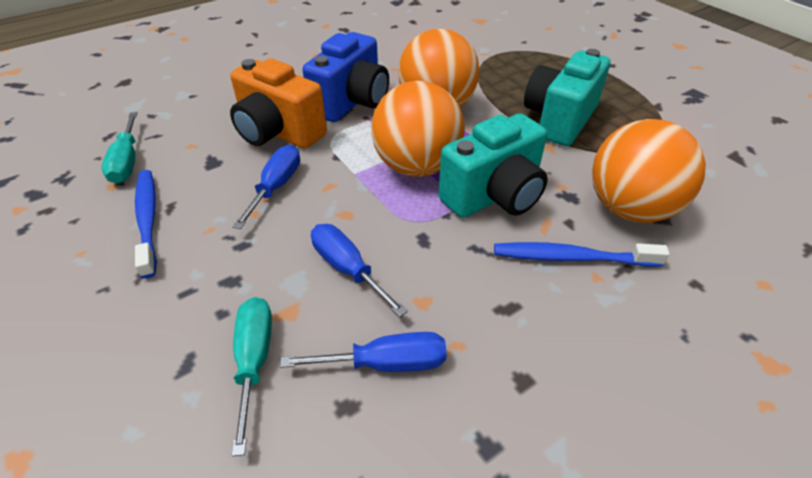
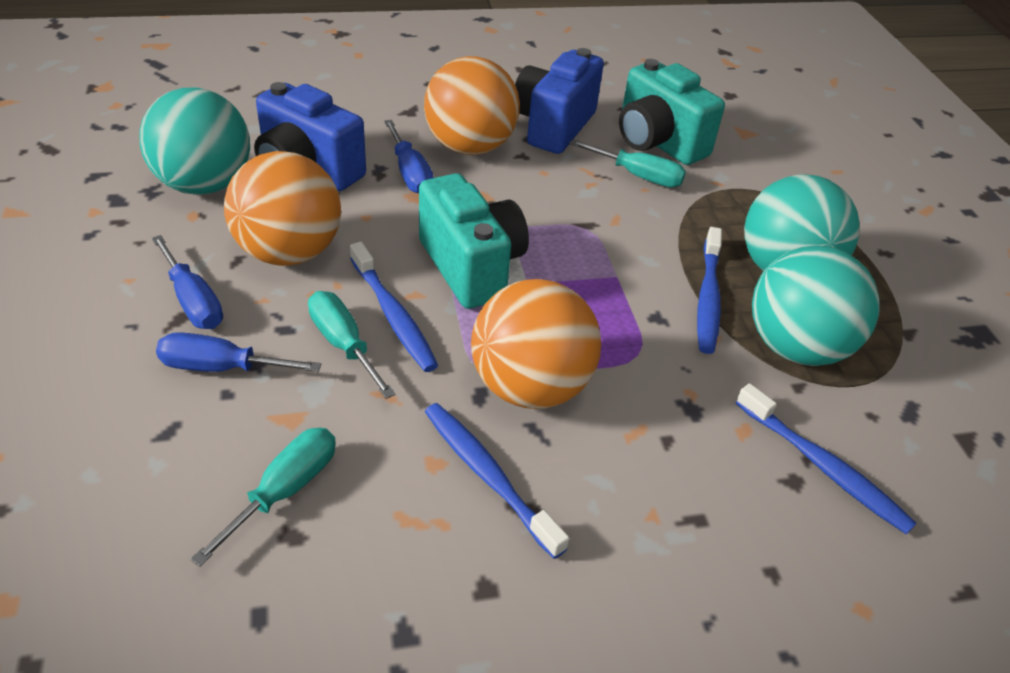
blue camera: [303,32,389,122] = 1 -> [254,82,366,191] [515,48,604,154] = 2
blue toothbrush: [135,170,157,279] [494,242,670,267] = 2 -> [350,242,438,372] [425,403,569,559] [697,227,722,354] [736,383,917,534] = 4
orange camera: [230,58,327,149] = 1 -> none = 0
turquoise ball: none = 0 -> [139,87,250,195] [744,174,859,271] [752,245,880,366] = 3
turquoise screwdriver: [102,112,138,184] [232,297,272,456] = 2 -> [190,428,336,567] [308,291,395,399] [569,139,686,187] = 3

